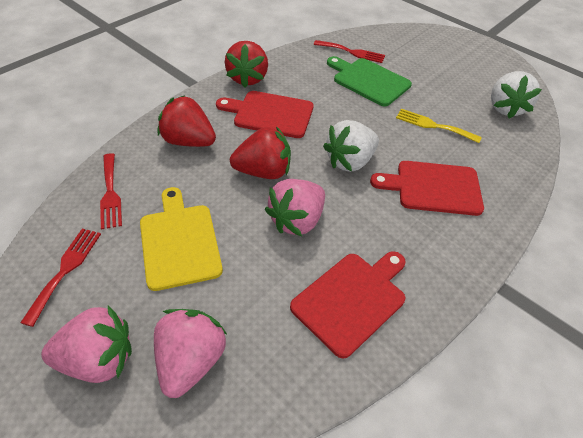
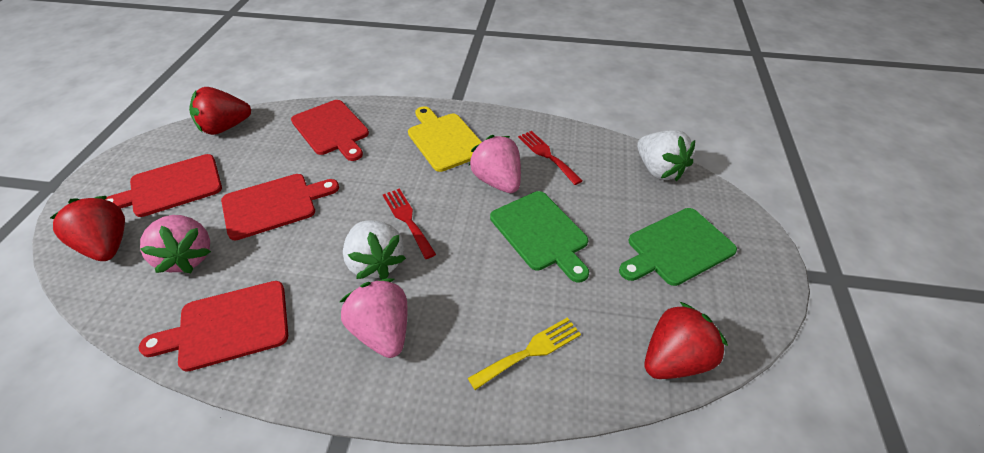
green cutting board: [327,56,412,107] = 1 -> [490,191,589,282] [619,208,737,286] = 2
red cutting board: [216,91,314,138] [290,251,406,358] [370,161,484,216] = 3 -> [105,154,222,217] [139,281,288,372] [221,174,339,240] [291,100,369,161] = 4
red fork: [20,229,101,327] [100,153,122,230] [314,40,385,63] = 3 -> [383,188,436,259] [518,131,583,185] = 2

